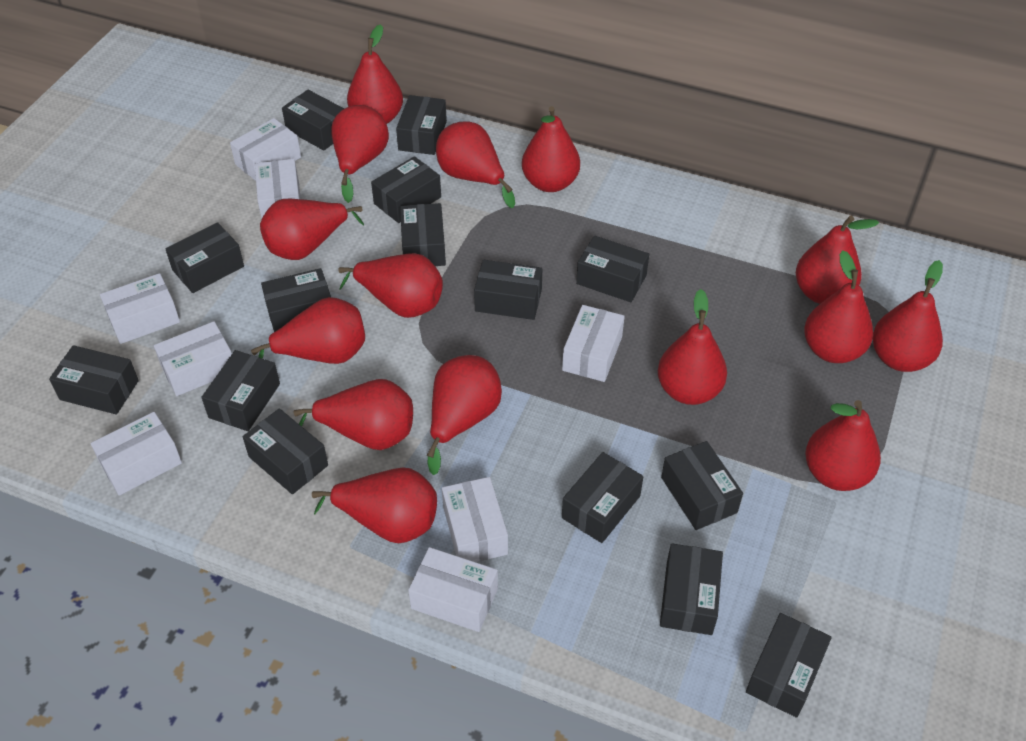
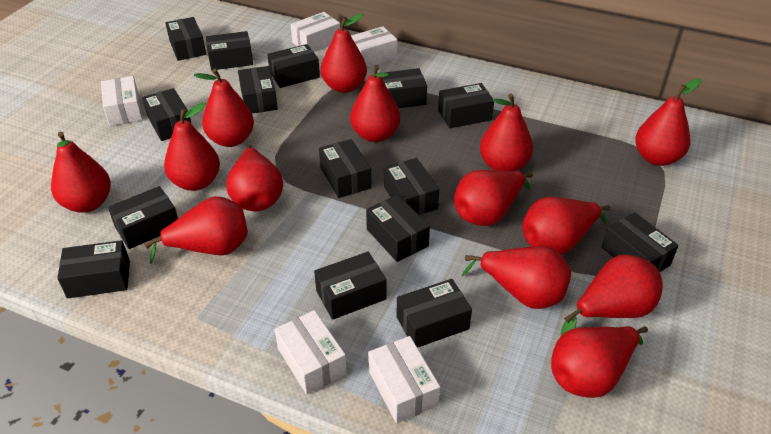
red pear: [251,297,365,364] [260,199,364,260] [293,379,413,450] [312,468,437,543] [331,105,389,203] [338,253,443,318] [347,24,403,124] [427,355,502,475] [436,121,515,208] [522,106,580,192] [658,289,727,405] [796,215,879,304] [804,251,873,363] [805,400,881,491] [873,260,943,372] = 15 -> [51,132,111,213] [144,196,248,264] [164,102,220,191] [194,69,254,147] [226,145,283,211] [321,13,367,93] [350,65,400,142] [454,170,533,226] [462,246,571,309] [480,94,533,171] [523,197,611,255] [551,326,648,398] [561,255,663,336] [635,78,701,166] = 14
white box: [91,412,182,496] [100,273,180,344] [154,321,232,396] [230,118,301,181] [255,159,301,219] [408,547,498,632] [442,477,508,562] [562,305,625,382] = 8 -> [101,76,143,126] [275,310,347,394] [291,12,340,52] [351,26,398,67] [368,336,440,423] = 5

